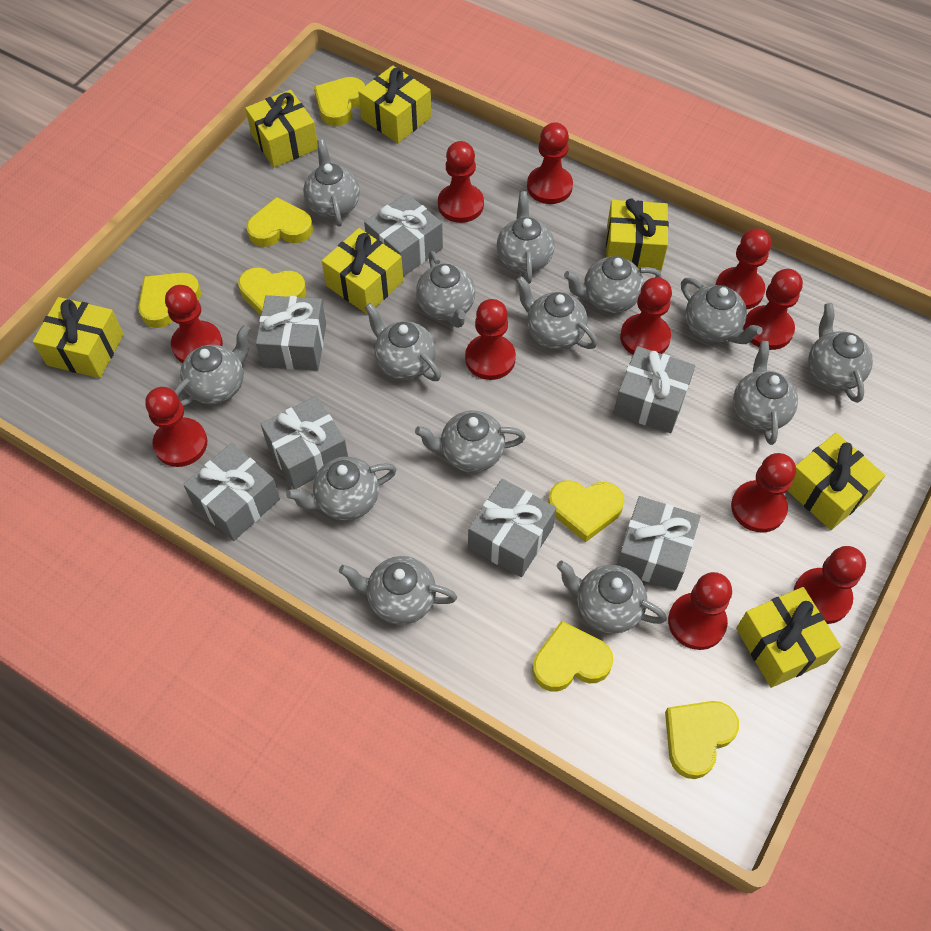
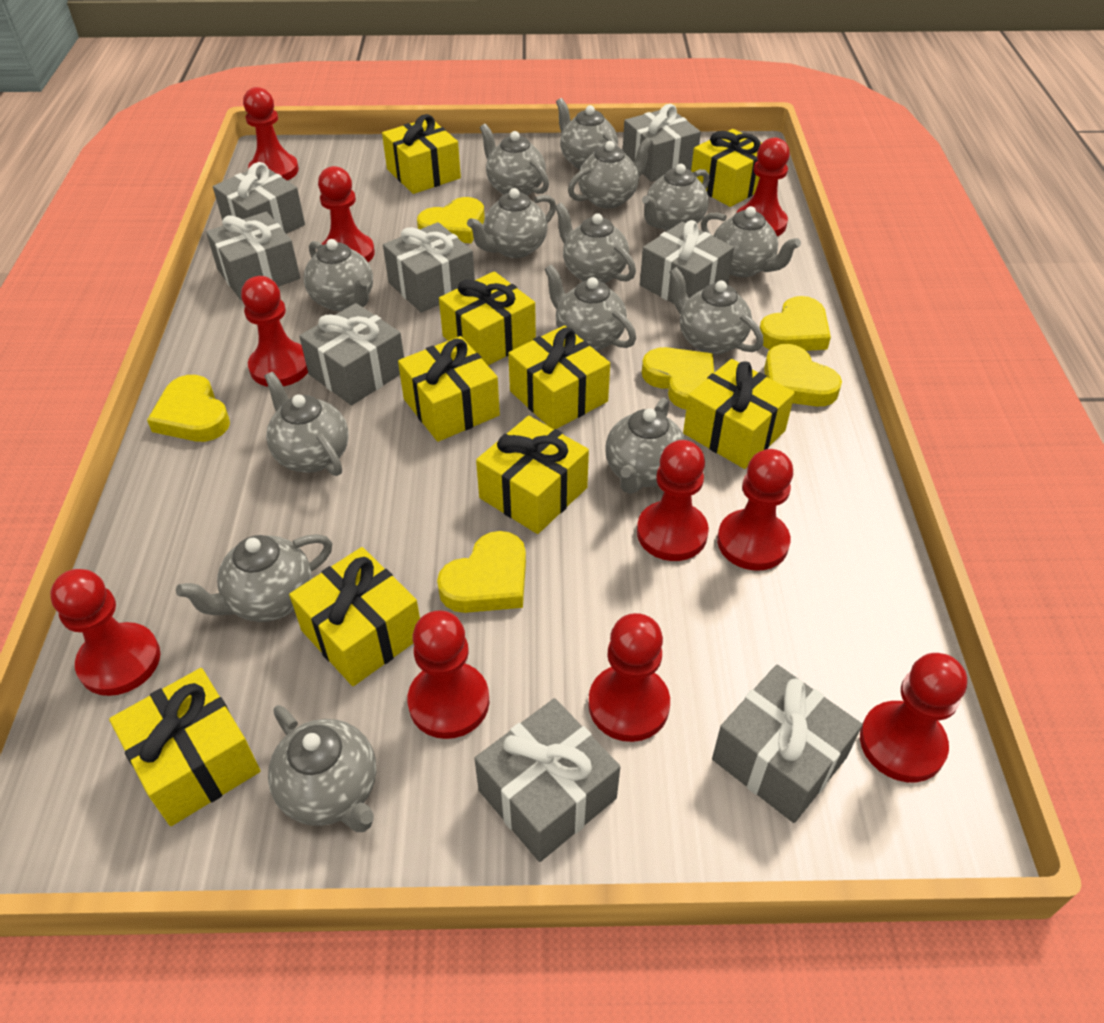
grey gift: [183,443,280,541] [256,295,326,371] [261,396,348,489] [364,193,443,277] [468,479,556,577] [614,346,695,433] [617,496,700,590] = 7 -> [206,212,300,300] [213,162,305,234] [299,303,404,405] [383,222,475,313] [474,698,620,862] [623,104,701,182] [640,220,734,304] [712,664,863,823] = 8
red pawn: [145,387,207,467] [165,285,223,363] [438,141,484,223] [465,299,516,380] [527,122,573,204] [620,277,672,355] [668,572,732,650] [716,228,771,310] [731,453,796,533] [743,269,803,350] [794,546,866,624] = 11 -> [50,569,160,696] [241,276,308,387] [243,87,299,180] [318,166,375,262] [407,610,489,739] [588,613,670,742] [637,440,709,561] [717,449,793,571] [737,137,790,236] [860,653,967,782] = 10
yellow gift: [33,297,124,378] [245,90,318,167] [322,228,403,314] [358,65,431,143] [606,198,669,270] [736,587,841,688] [788,433,885,530] = 7 -> [109,668,261,826] [289,547,420,686] [382,114,461,194] [398,336,500,442] [439,271,536,365] [476,416,589,534] [508,325,610,429] [683,359,795,469] [691,129,762,207] = 9
yellow heart: [138,272,201,328] [238,267,306,315] [246,197,313,247] [314,77,365,126] [532,621,613,691] [548,480,624,542] [665,701,739,779] = 7 -> [147,375,230,442] [417,197,485,243] [437,531,526,613] [642,347,714,409] [760,296,831,351] [764,344,842,406] = 6

